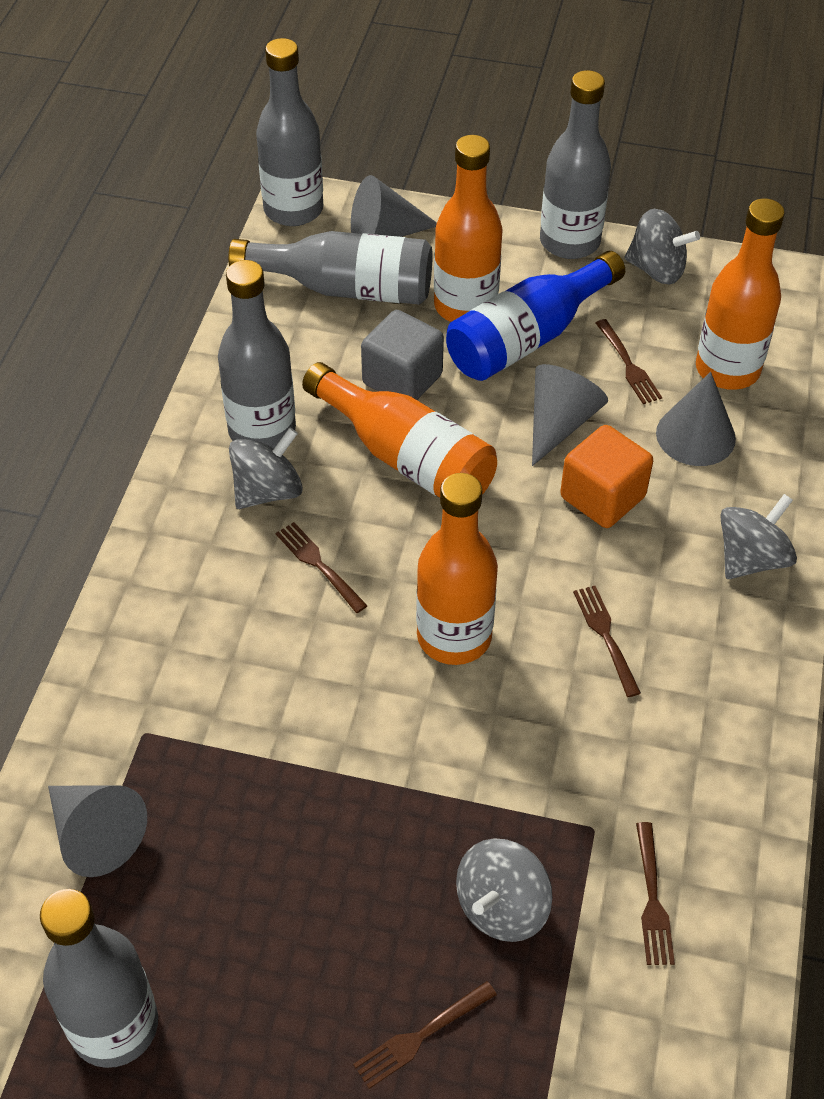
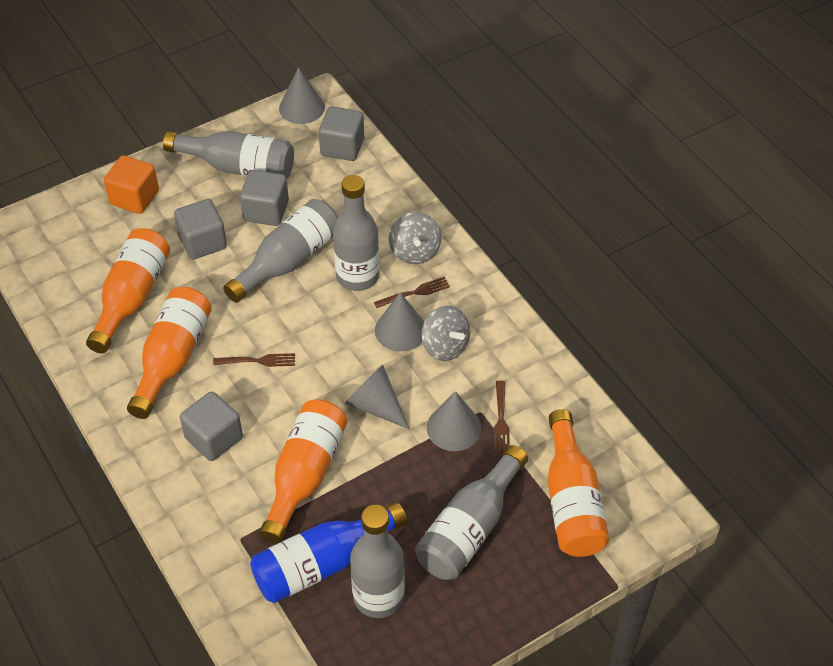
brown fork: [276,522,368,613] [353,981,497,1089] [573,586,641,697] [596,319,662,404] [636,822,675,965] = 5 -> [213,353,295,367] [374,277,450,308] [494,380,510,452] = 3
grey cube: [361,310,444,400] = 1 -> [174,199,227,259] [180,391,243,461] [240,170,289,226] [319,106,364,161] = 4
grey spinning top: [229,427,303,509] [456,838,553,942] [625,209,700,284] [720,494,797,579] = 4 -> [389,212,441,264] [421,306,470,361] = 2

